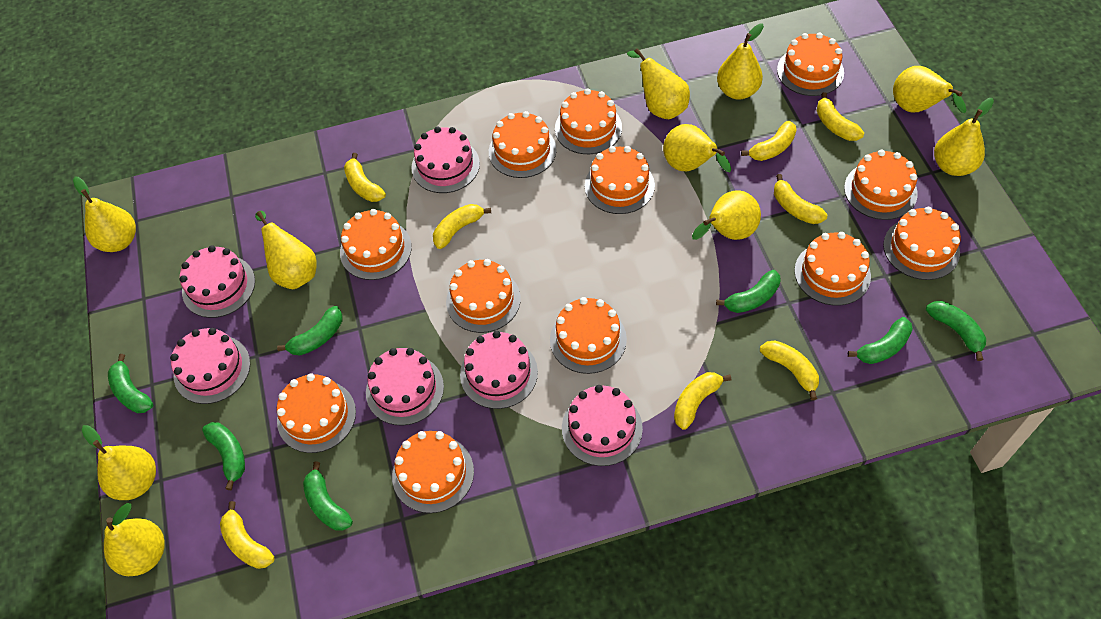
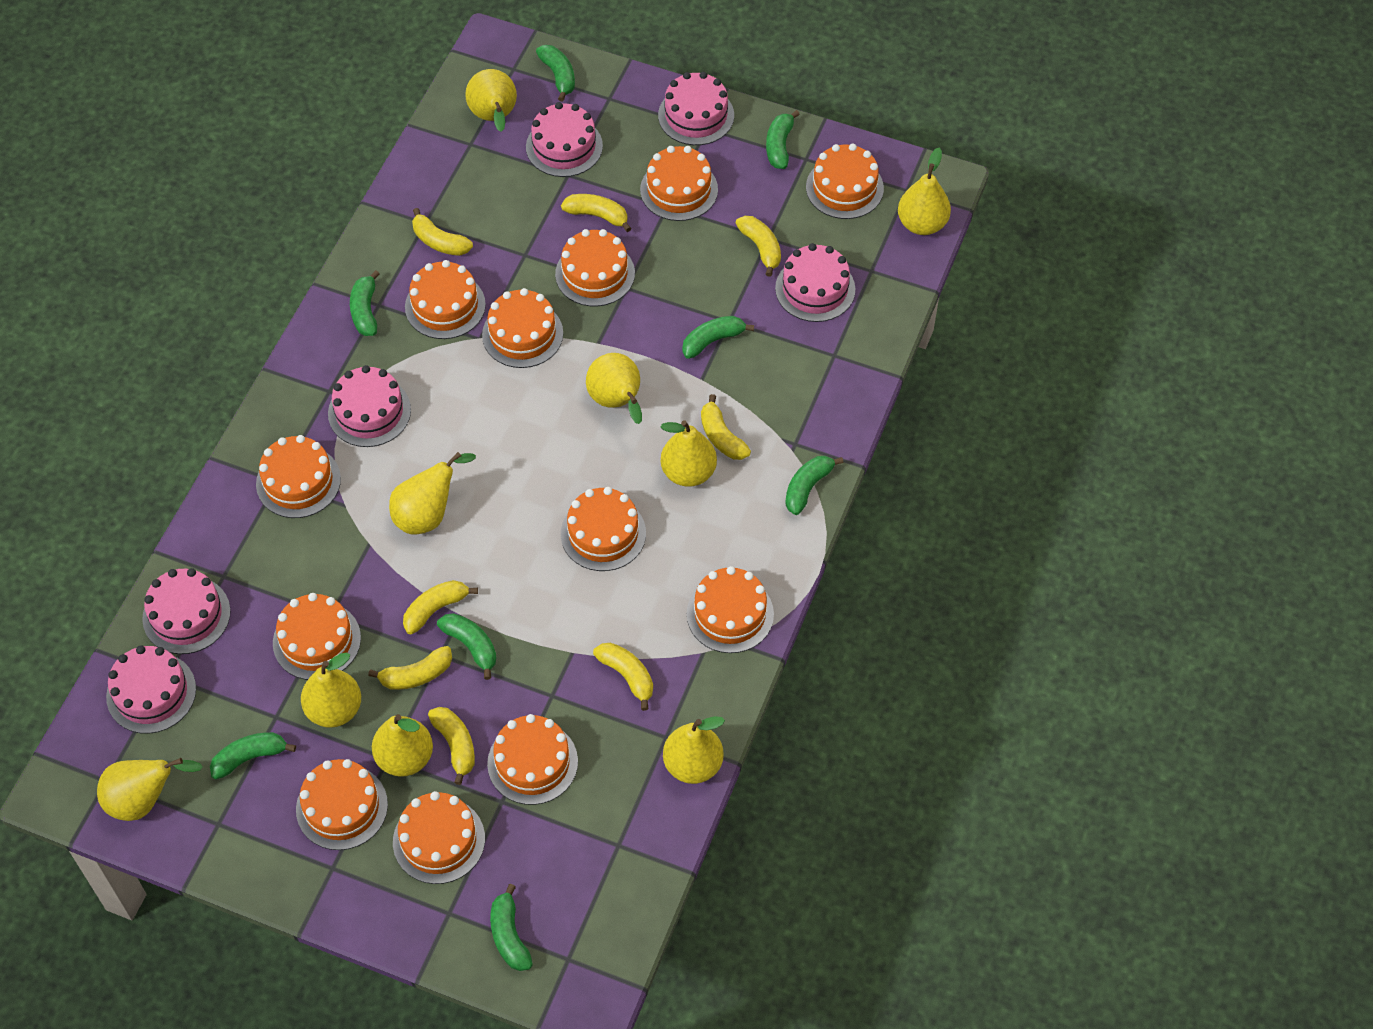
green banana: [108,354,153,413] [202,422,245,490] [277,306,342,356] [303,462,353,531] [716,270,780,313] [848,317,913,364] [926,301,986,361] = 7 -> [210,732,296,779] [350,270,379,336] [437,613,497,680] [490,884,533,971] [536,45,575,102] [682,316,754,359] [766,110,800,169] [785,456,843,515] = 8
yellow pear: [73,177,136,252] [82,425,156,500] [104,503,165,576] [255,211,316,289] [627,48,690,119] [663,124,731,172] [692,190,761,240] [717,24,764,100] [893,66,966,113] [934,98,994,176] = 10 -> [97,758,203,821] [301,652,361,728] [372,714,433,777] [389,452,476,534] [465,69,517,132] [586,353,642,424] [661,420,717,487] [663,716,725,784] [898,148,951,235] = 9

